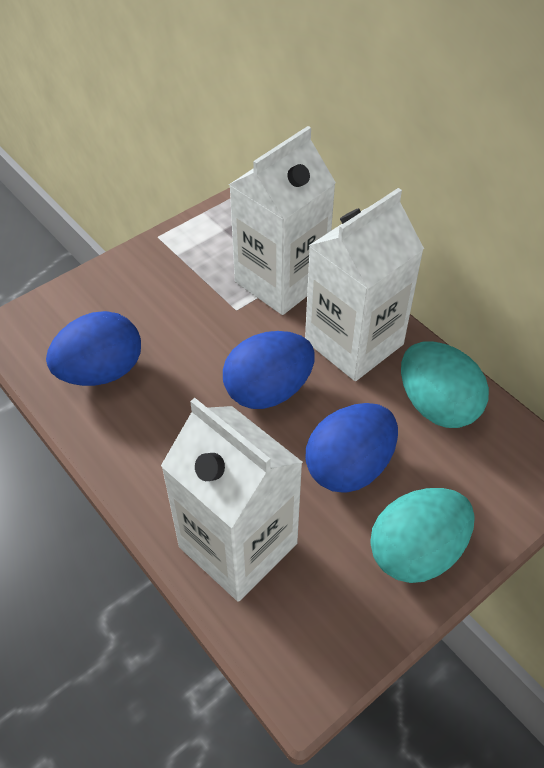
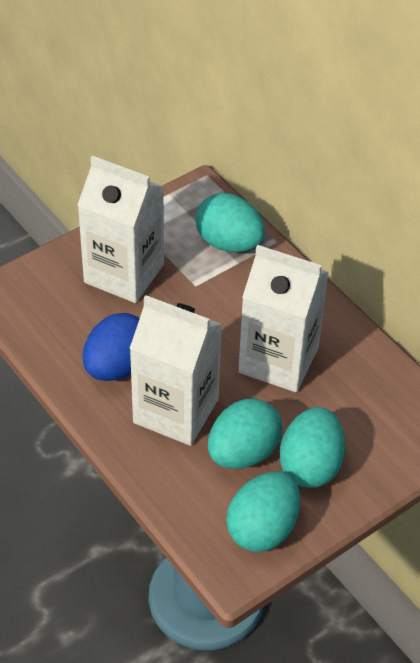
blue egg: [46,311,141,386] [223,331,315,409] [306,403,398,493] = 3 -> [83,313,140,381] = 1
turquoise egg: [370,488,475,583] [401,342,489,428] = 2 -> [195,193,265,252] [208,399,282,469] [226,471,300,552] [280,407,345,488] = 4

